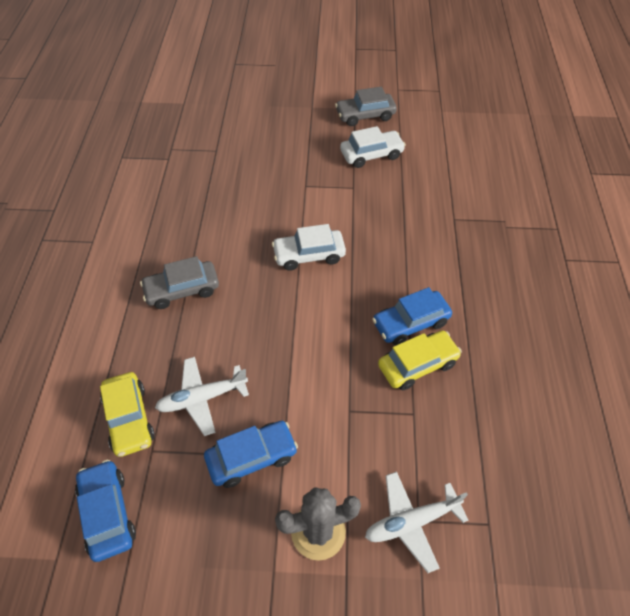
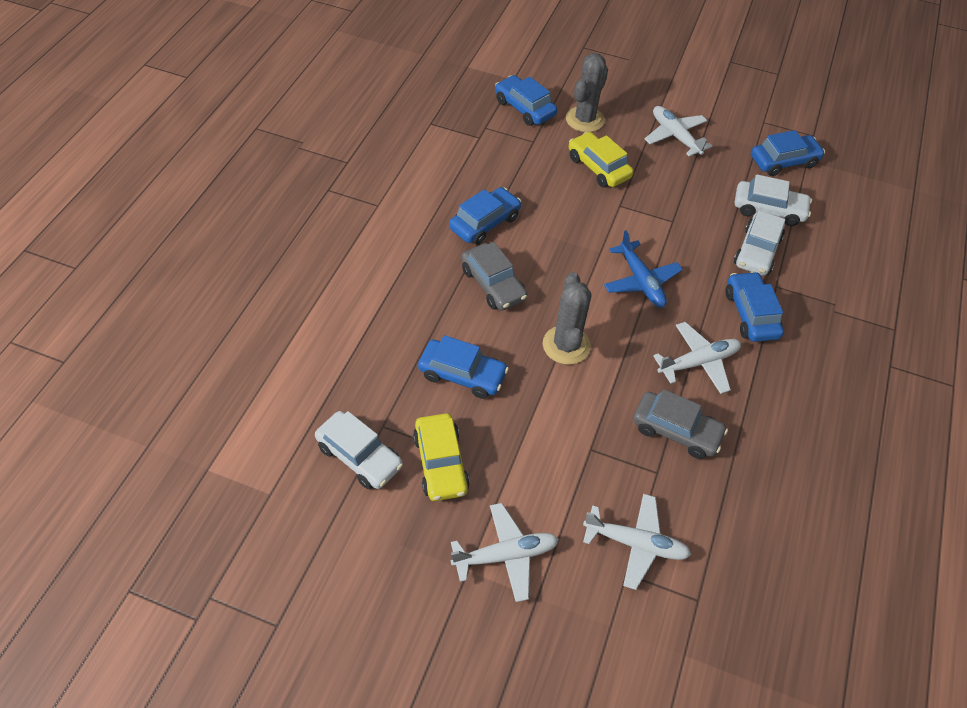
blue car: [75,460,136,562] [204,421,298,488] [372,287,452,345] = 3 -> [418,335,509,399] [449,187,521,245] [495,75,557,126] [726,271,784,342] [751,130,825,176] = 5
blue plane: none = 0 -> [604,230,683,308] = 1
grey cactus: [275,487,361,561] = 1 -> [543,272,592,365] [566,53,608,132] = 2
white car: [272,224,346,271] [340,126,406,168] = 2 -> [315,411,403,489] [734,210,785,276] [735,174,812,226] = 3
white plane: [155,357,249,436] [365,472,469,573] = 2 -> [451,503,559,602] [583,494,691,590] [645,106,712,157] [653,322,741,394] = 4

